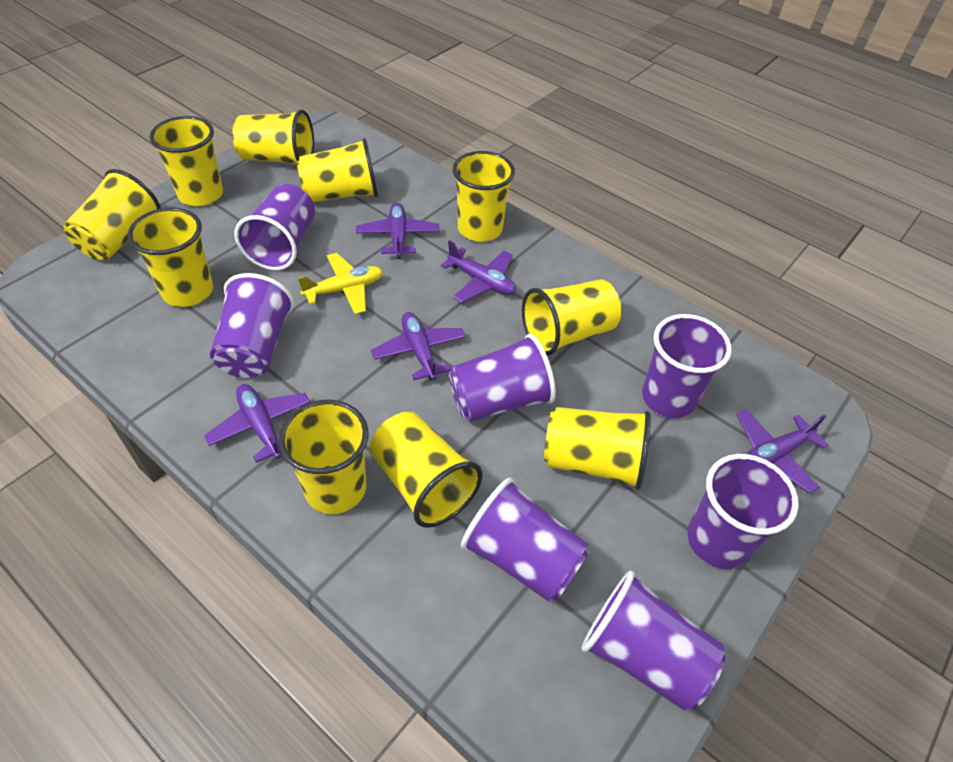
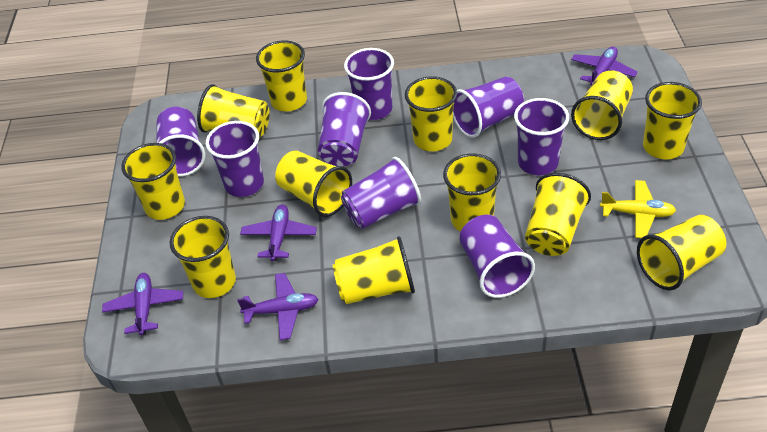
purple cup: [210,273,294,378] [234,184,315,270] [449,334,556,422] [461,477,590,602] [582,571,726,711] [642,314,732,418] [687,454,799,569] = 7 -> [156,107,205,177] [206,121,264,197] [318,92,371,166] [341,157,421,229] [344,48,394,120] [453,76,524,138] [459,214,535,298] [514,98,569,175] = 8
purple plane: [204,384,310,463] [356,203,440,259] [371,312,466,381] [441,240,516,303] [736,409,828,494] = 5 -> [102,273,183,335] [237,273,318,340] [240,204,317,261] [571,47,638,85] = 4
yellow cup: [63,169,161,260] [127,207,213,307] [150,116,223,206] [232,109,314,165] [279,400,368,514] [297,138,378,202] [369,411,482,528] [453,151,515,242] [522,279,621,356] [544,407,651,490] = 10 -> [121,143,185,220] [170,216,236,298] [197,84,270,138] [256,41,307,112] [275,150,352,217] [333,236,415,304] [405,76,457,151] [443,153,501,232] [525,173,591,256] [571,70,633,140] [637,215,726,290] [643,82,702,159] = 12

